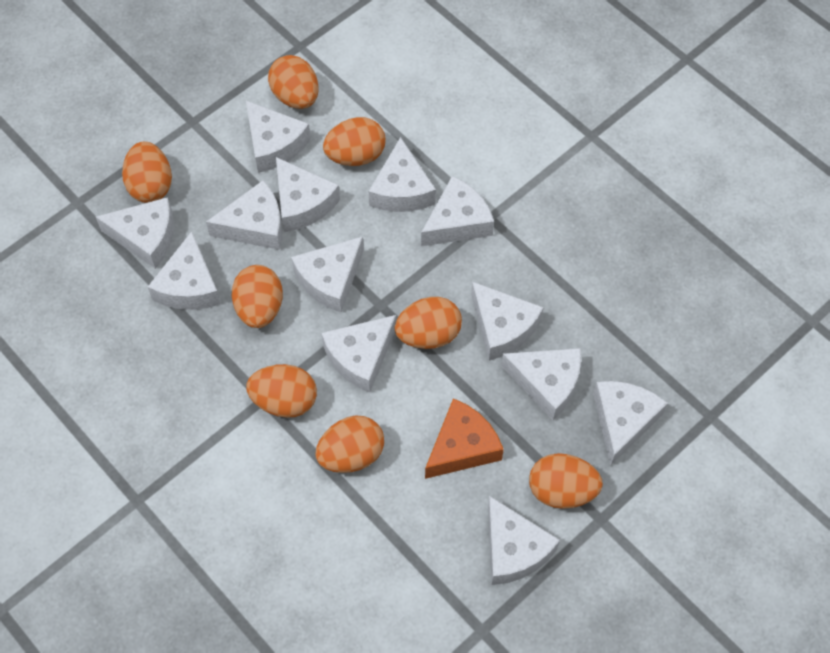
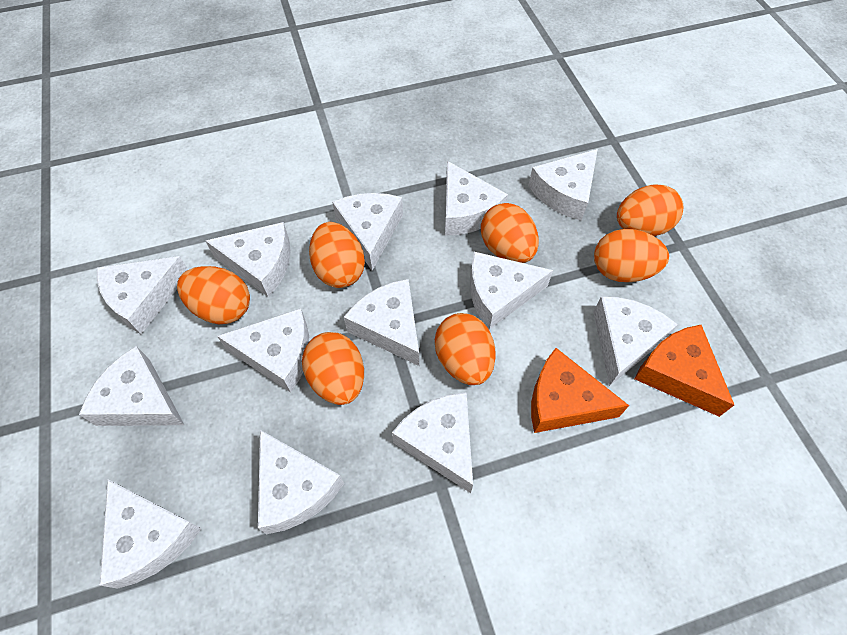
orange cheese: [425,398,504,479] = 1 -> [531,348,629,433] [635,325,734,417] = 2
orange egg: [122,142,172,203] [232,265,283,328] [246,364,317,418] [268,55,319,109] [315,415,384,473] [323,117,386,166] [395,297,462,349] [529,453,603,509] = 8 -> [177,266,250,324] [302,332,364,405] [309,222,365,288] [435,313,496,385] [481,203,539,263] [594,229,669,282] [617,184,684,236] = 7

